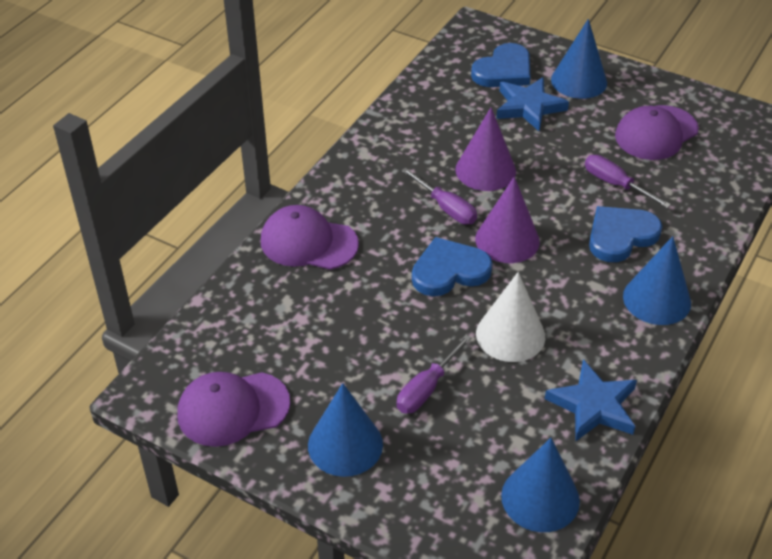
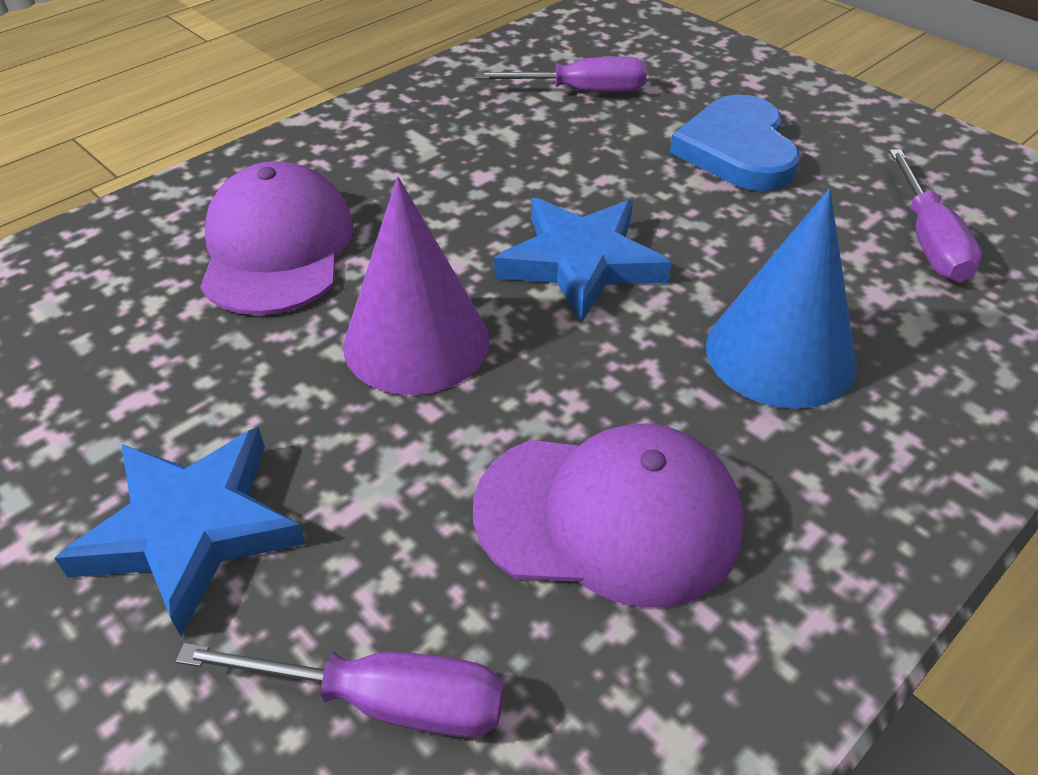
blue cone: [308,383,383,477] [501,438,580,532] [551,19,607,99] [623,236,691,325] = 4 -> [706,188,856,409] = 1
blue heart: [412,237,493,296] [471,43,531,87] [589,206,662,262] = 3 -> [670,94,800,191] = 1
purple cap: [177,372,290,447] [261,205,359,270] [615,105,699,160] = 3 -> [200,161,354,315] [473,423,744,607] = 2
purple cone: [455,107,516,191] [475,176,540,263] = 2 -> [343,177,489,395] = 1
white cone: [476,272,545,362] = 1 -> none = 0

